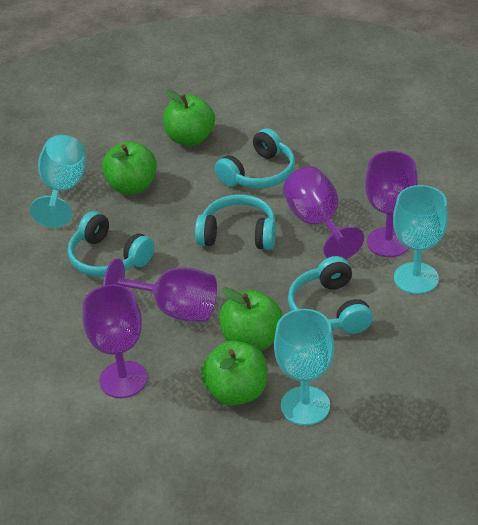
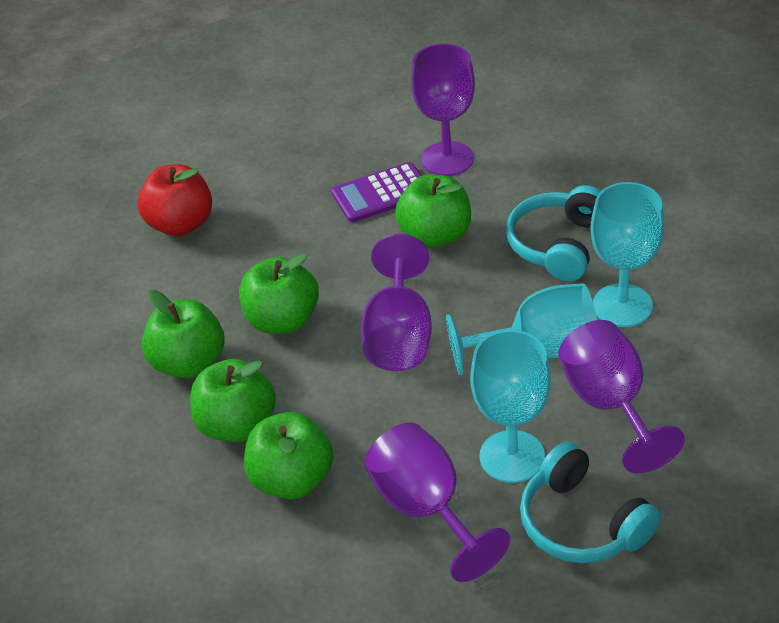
green apple: [102,141,157,195] [163,90,215,146] [201,341,267,406] [219,287,283,351] = 4 -> [142,290,225,379] [190,359,276,442] [239,253,319,334] [244,412,333,499] [395,174,471,248] = 5
purple calculator: none = 0 -> [331,162,422,222] = 1
red apple: none = 0 -> [138,164,212,236] = 1
turquoise headphones: [68,211,155,277] [195,194,276,250] [215,128,295,188] [288,256,373,334] = 4 -> [506,185,601,281] [520,441,661,563] = 2

